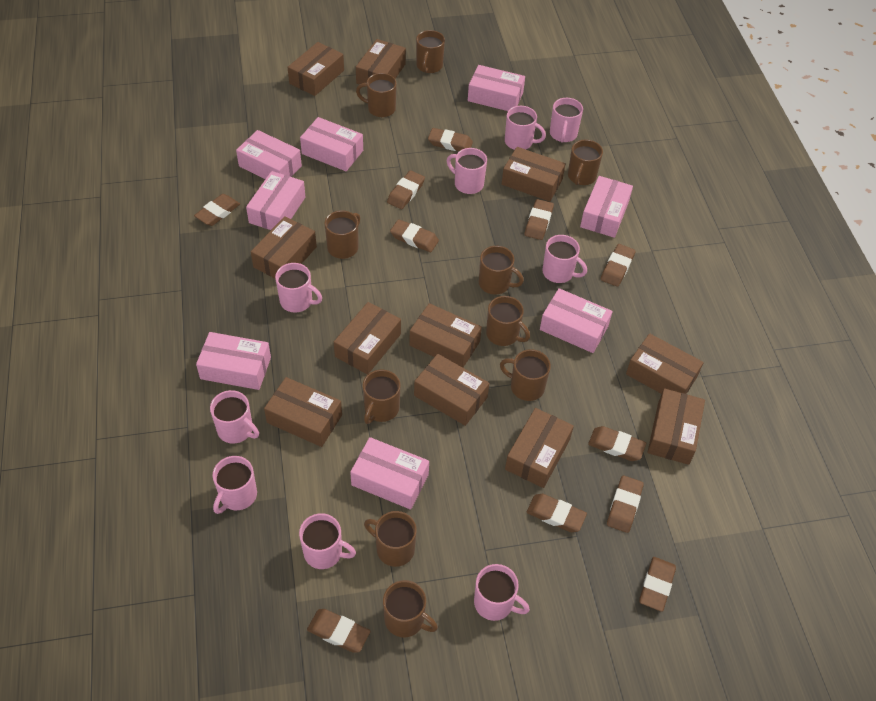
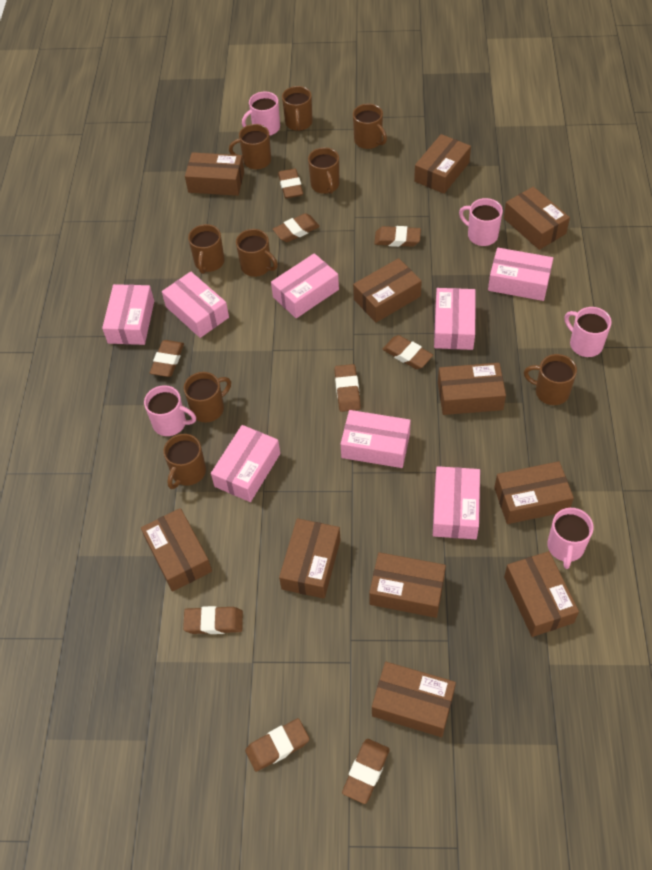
brown eraser: [194,194,240,226] [307,609,370,653] [387,170,425,209] [390,219,439,252] [428,128,473,151] [525,199,554,240] [527,494,587,532] [588,426,646,461] [601,244,635,287] [607,476,644,533] [639,557,676,612] = 11 -> [150,340,184,377] [183,606,243,634] [245,718,310,772] [273,213,320,242] [278,168,303,199] [334,364,361,412] [342,739,390,804] [374,226,421,247] [382,335,433,369] = 9
brown mug: [324,210,360,259] [356,73,397,117] [363,369,401,424] [364,511,417,567] [383,580,438,637] [416,30,445,73] [479,246,524,295] [486,296,530,346] [500,349,551,401] [568,140,603,185] = 10 -> [163,434,206,489] [184,372,231,423] [188,224,225,274] [229,124,271,170] [236,229,278,277] [282,86,313,131] [308,147,339,194] [353,104,387,149] [524,354,577,405] = 9
pink mug: [210,390,259,444] [213,456,257,514] [275,263,322,313] [299,513,356,569] [447,148,487,194] [474,564,530,621] [505,106,546,150] [542,235,587,283] [550,98,583,143] = 9 -> [144,385,196,436] [242,92,280,136] [459,198,503,246] [547,508,594,569] [565,307,612,357] = 5

